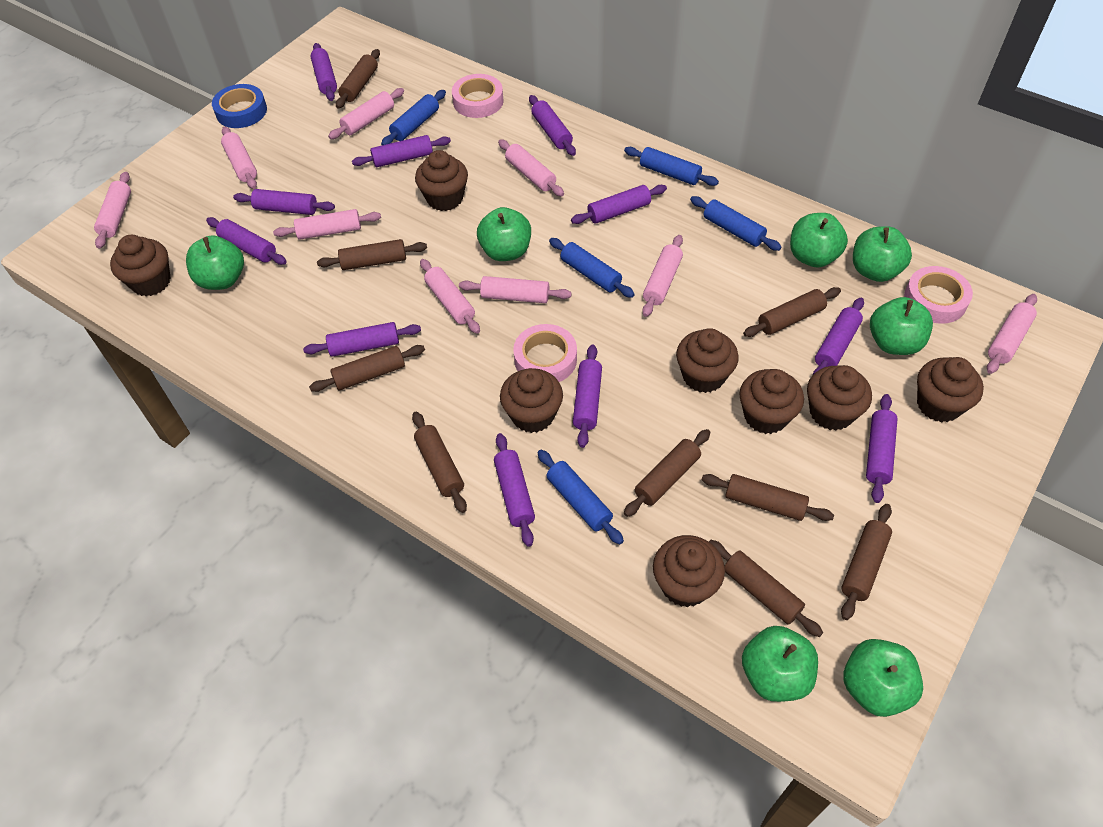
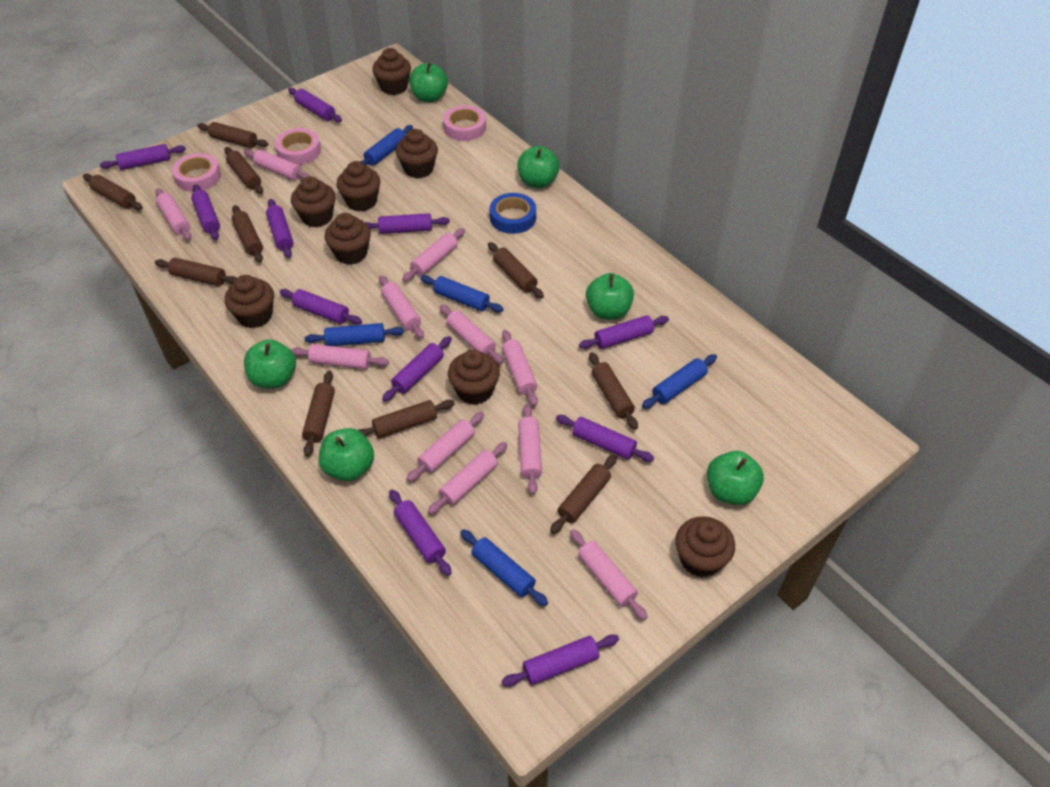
brown rolling pin: [309,345,425,392] [317,239,427,270] [336,49,380,109] [412,412,467,513] [624,429,711,517] [702,474,834,521] [709,540,823,637] [743,287,841,337] [841,504,892,620] = 9 -> [83,174,143,210] [155,258,237,286] [197,122,268,148] [224,147,263,194] [232,205,263,263] [302,371,335,457] [358,400,455,438] [488,242,544,299] [550,454,617,534] [589,353,638,430] = 10
green apple: [186,235,244,290] [477,207,531,261] [742,626,818,702] [790,213,848,268] [843,639,923,717] [853,226,912,282] [870,297,933,355] = 7 -> [244,339,296,389] [319,428,374,481] [409,62,448,102] [517,146,560,188] [586,273,634,320] [707,451,764,505] = 6
pink rolling pin: [94,172,131,249] [221,126,257,189] [273,209,381,240] [328,88,404,139] [420,259,480,334] [459,276,572,303] [498,139,564,197] [642,235,683,317] [987,294,1037,374] = 9 -> [155,188,191,240] [244,150,310,180] [291,344,389,369] [379,275,424,339] [402,228,465,282] [407,412,484,482] [428,442,508,515] [440,305,504,364] [502,330,538,406] [518,404,542,495] [570,529,647,620] = 11

